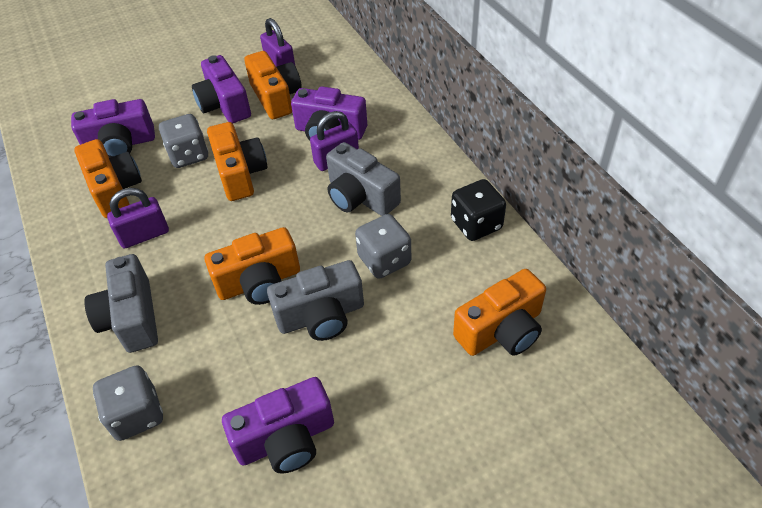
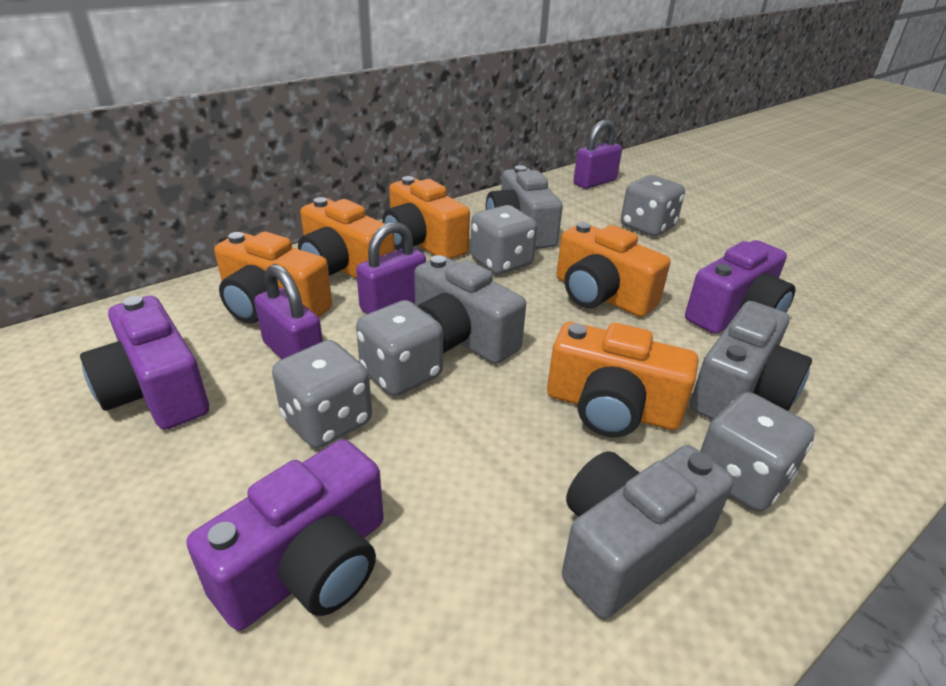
black dice: [451,179,506,241] = 1 -> none = 0
grey camera: [84,254,158,353] [267,260,364,341] [326,142,401,216] = 3 -> [414,255,526,364] [486,165,563,249] [562,445,734,619] [690,301,812,420] = 4
grey dice: [93,365,163,441] [159,114,208,168] [355,214,411,279] = 3 -> [272,340,372,448] [356,300,443,396] [470,205,537,274] [621,175,685,236] [700,392,815,511] = 5
purple camera: [71,99,155,158] [192,55,251,123] [222,377,334,474] [291,86,367,140] = 4 -> [80,296,209,430] [186,439,384,630] [685,240,795,334] = 3

